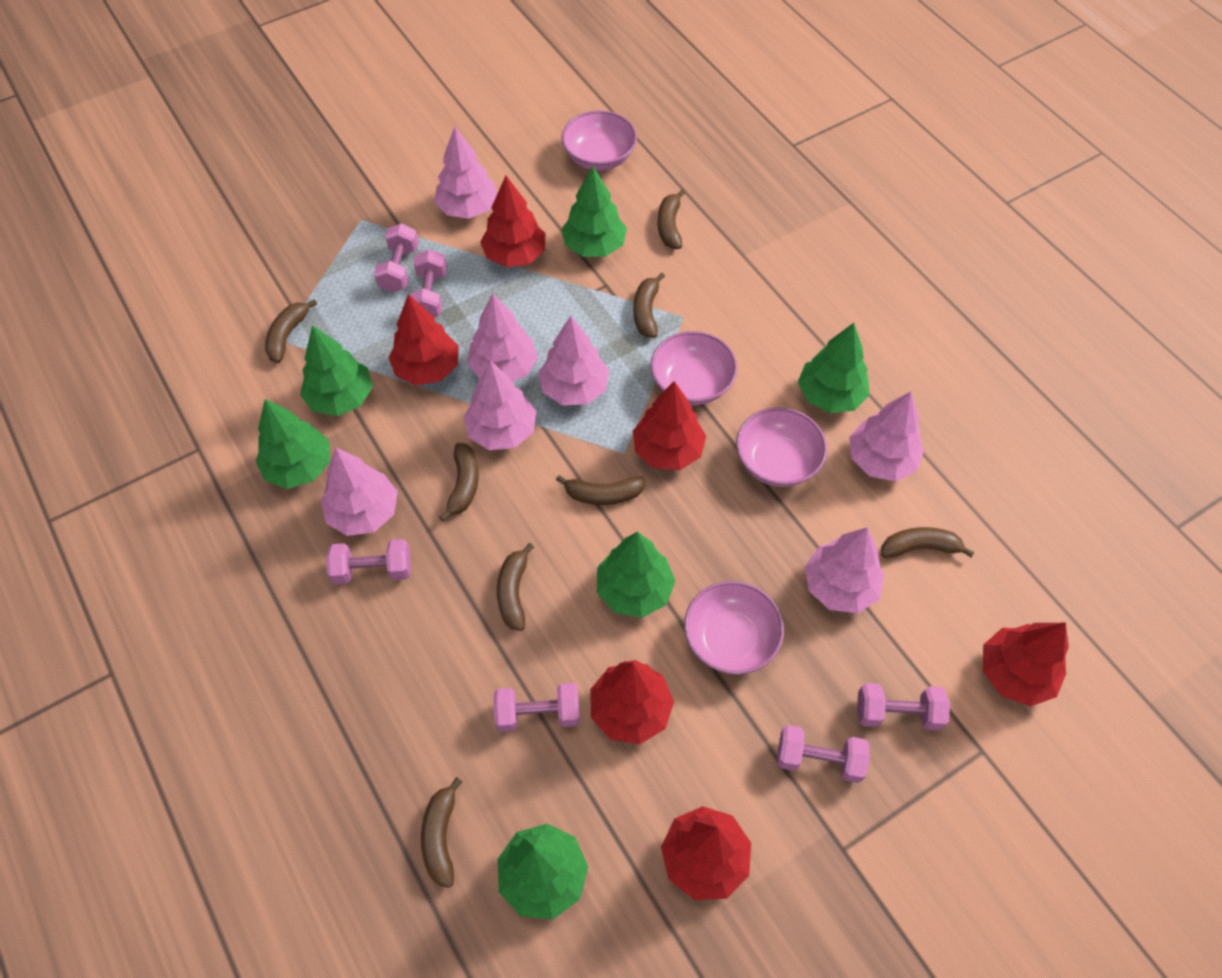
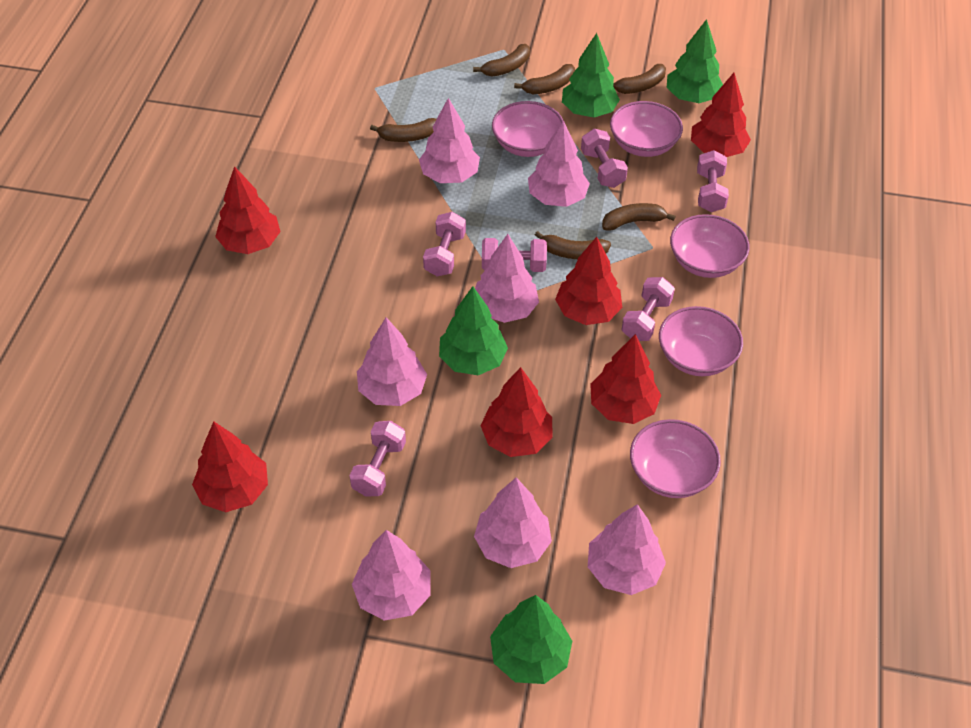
brown banana: [265,299,317,363] [421,777,462,888] [439,443,479,521] [497,543,534,631] [556,475,646,505] [633,273,665,338] [657,189,685,249] [881,527,975,558] = 8 -> [370,118,436,142] [473,44,530,77] [514,64,575,94] [535,231,611,259] [602,203,676,231] [613,64,666,94] = 6
green tree: [256,399,330,489] [300,325,373,416] [498,824,588,919] [561,166,627,257] [597,532,676,618] [798,323,870,413] = 6 -> [439,286,508,375] [490,595,572,684] [562,33,620,117] [667,19,723,103] = 4
pink bowl: [562,110,637,171] [651,331,738,405] [684,581,784,675] [736,407,827,487] = 4 -> [492,101,563,157] [610,101,683,157] [630,419,721,498] [659,306,743,376] [670,214,750,278] = 5

